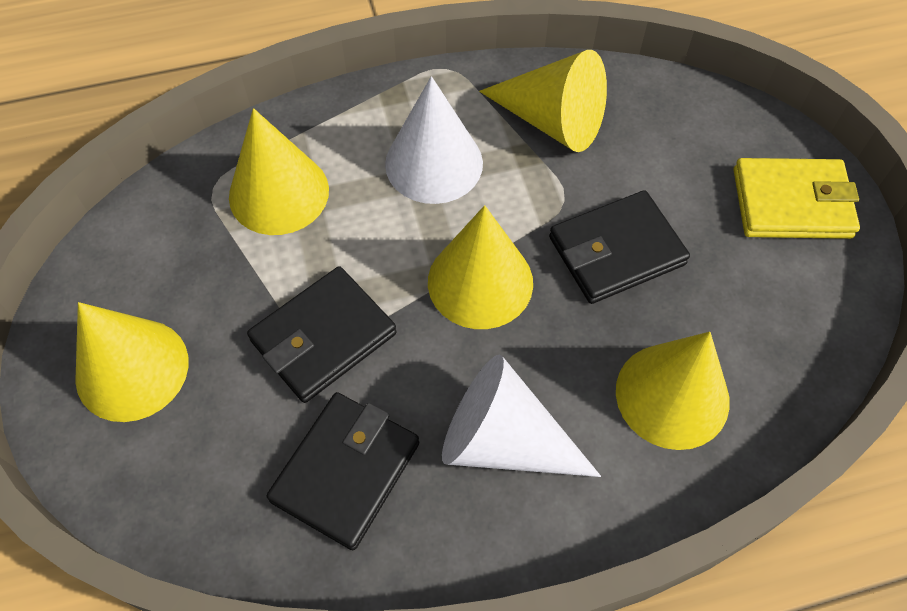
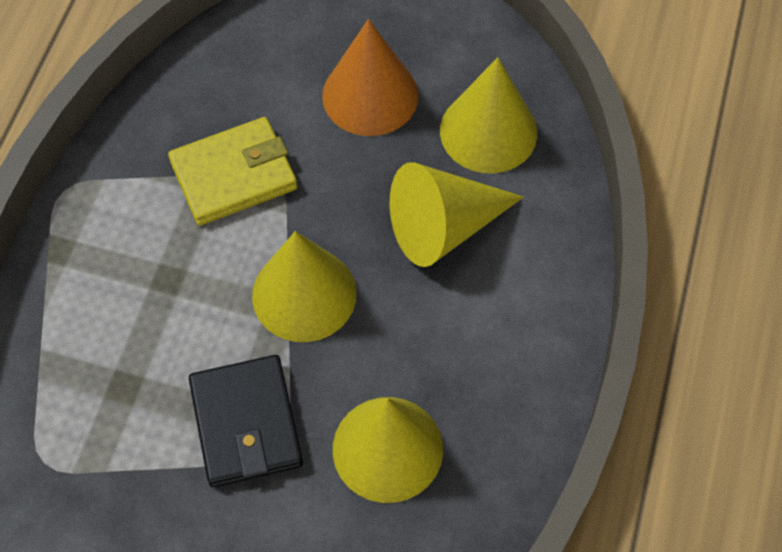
black wallet: [247,266,397,403] [266,392,419,550] [549,190,690,304] = 3 -> [189,355,303,487] = 1
orange cone: none = 0 -> [322,19,418,136] = 1
white cone: [385,76,483,204] [442,355,601,477] = 2 -> none = 0
yellow cone: [75,302,188,422] [229,108,329,235] [428,205,533,329] [479,50,607,152] [616,332,730,450] = 5 -> [252,231,357,342] [333,397,443,503] [390,162,524,267] [440,57,537,174] = 4

